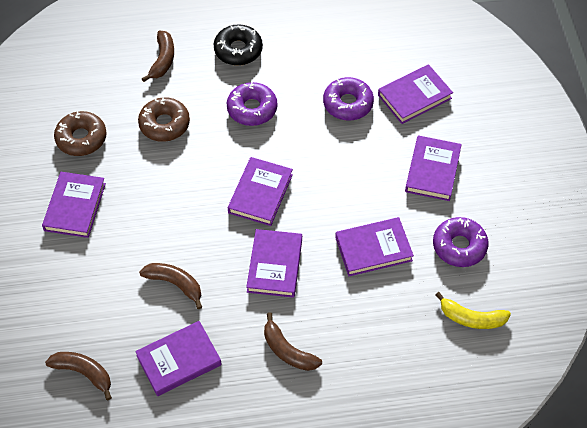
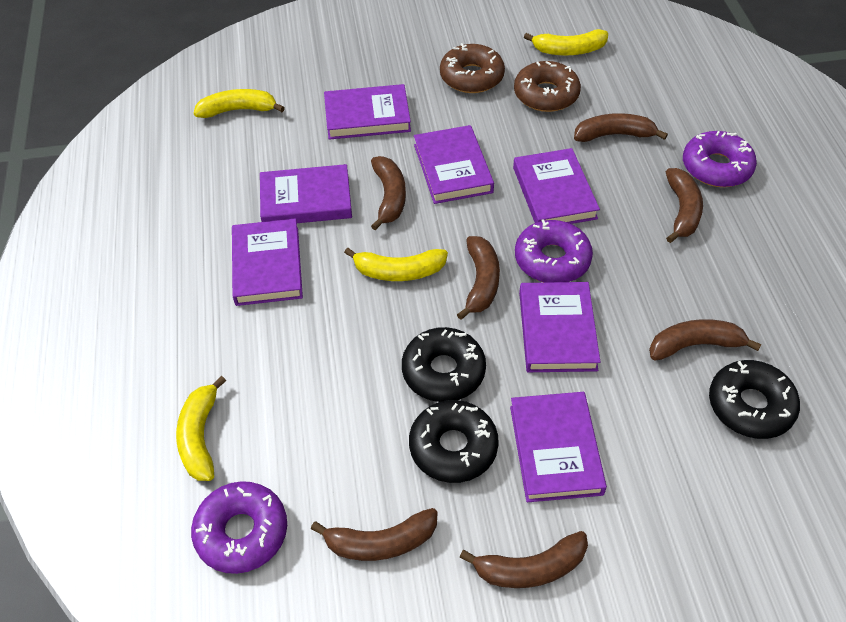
black donut: [214,24,263,66] = 1 -> [402,327,486,402] [409,400,499,483] [709,360,800,439] = 3
brown banana: [45,352,112,400] [139,263,202,309] [142,30,174,82] [264,312,322,371] = 4 -> [311,508,437,561] [371,156,406,230] [457,236,500,320] [459,531,588,588] [574,113,668,142] [649,319,761,361] [666,168,703,243] = 7
yellow banana: [436,292,511,329] = 1 -> [176,376,226,481] [194,89,285,118] [344,248,448,281] [524,29,608,56] = 4

